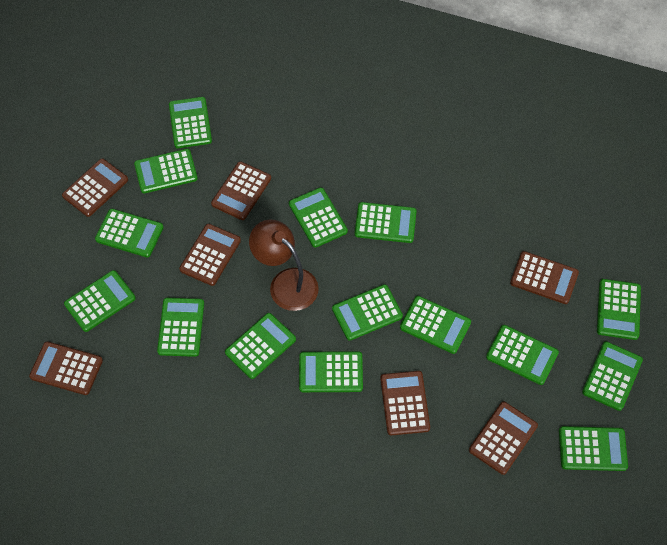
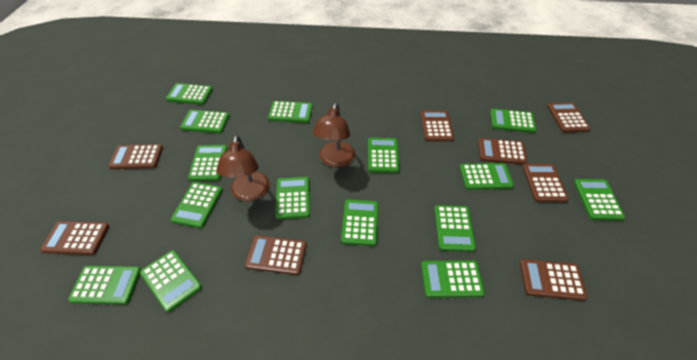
brown calculator: [29,342,103,395] [62,159,128,217] [179,224,241,286] [211,162,271,220] [380,371,430,436] [469,402,538,475] [510,251,579,304] = 7 -> [40,221,109,255] [108,144,163,169] [245,235,307,275] [420,111,454,141] [478,138,528,165] [520,259,587,301] [522,164,569,202] [547,102,590,133] = 8
brown lamp: [249,220,319,311] = 1 -> [216,135,270,201] [312,103,355,167] = 2

